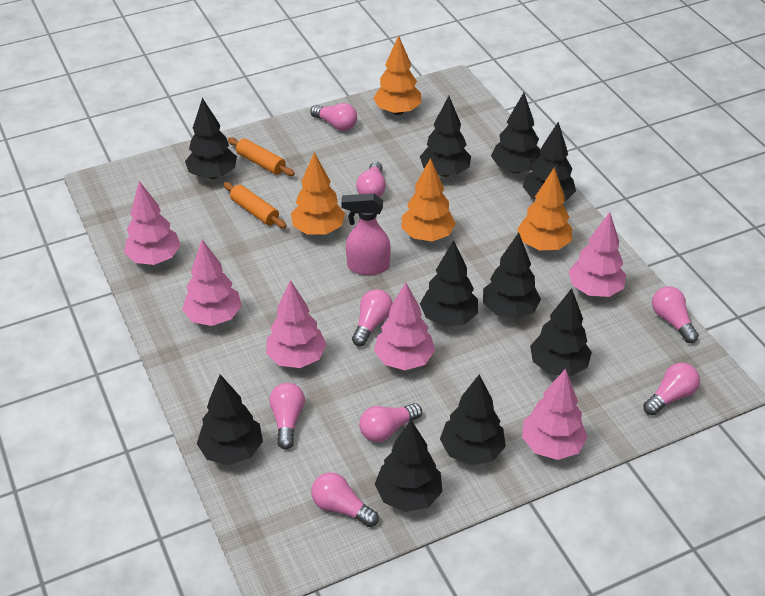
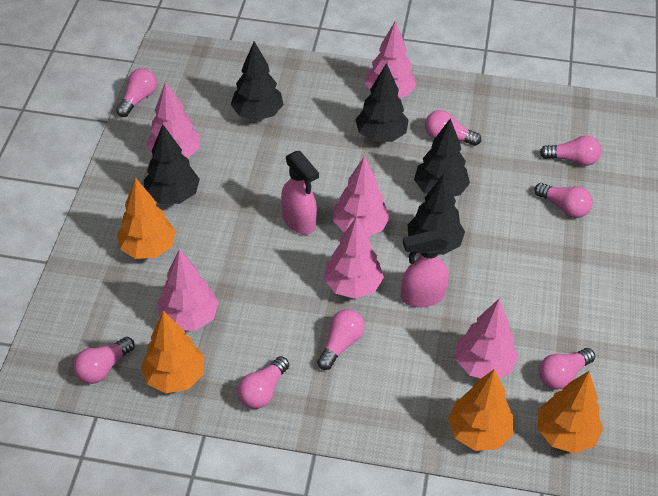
black tree: [185,98,237,179] [197,374,263,465] [375,420,442,512] [420,96,471,177] [420,240,478,326] [440,375,506,465] [483,233,541,319] [491,93,541,173] [523,122,576,201] [530,288,592,376] = 10 -> [143,124,200,204] [231,41,284,121] [355,63,409,142] [407,174,465,255] [414,118,470,196] = 5
orange rolling pin: [223,182,287,228] [228,137,295,176] = 2 -> none = 0
pink spray bottle: [341,193,391,275] = 1 -> [281,151,319,235] [401,230,449,307] = 2

